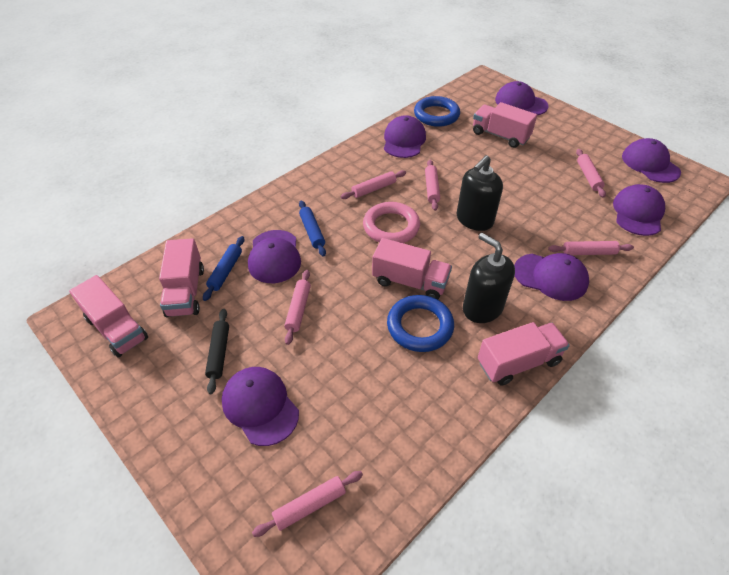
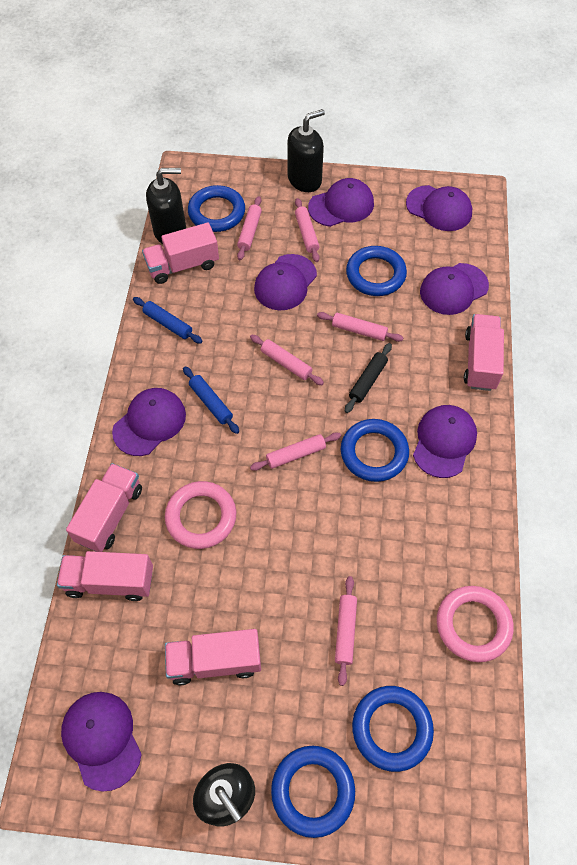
black soap dispenser: [457,155,503,231] [463,233,515,323] = 2 -> [146,168,186,244] [193,763,255,827] [287,109,325,192] = 3
blue ring: [387,295,454,352] [414,96,460,127] = 2 -> [188,185,245,232] [271,745,355,838] [341,419,409,482] [346,246,407,296] [352,686,434,772] = 5
pink ring: [363,202,420,243] = 1 -> [165,481,236,549] [437,586,514,662] = 2

